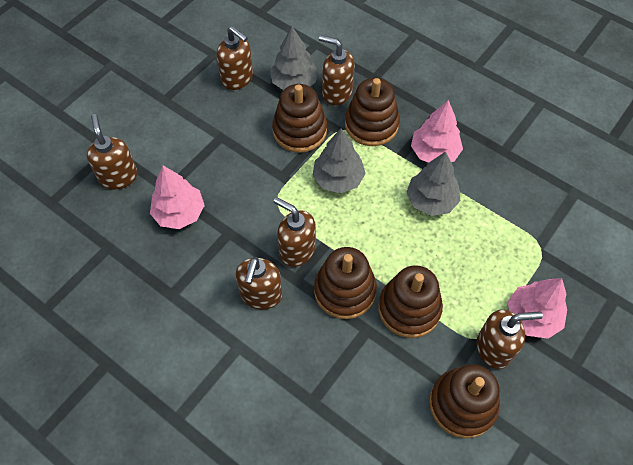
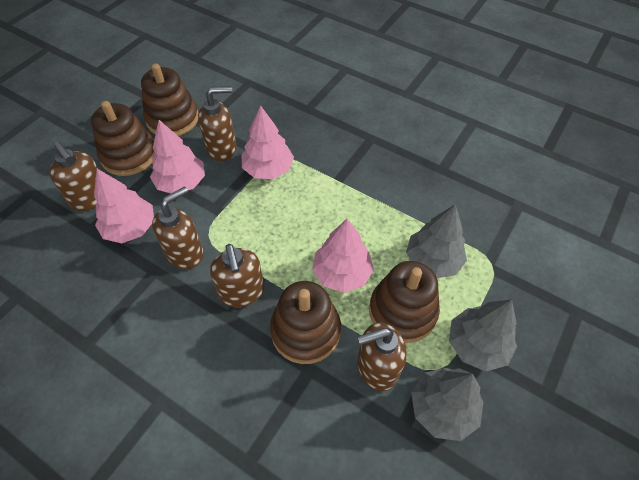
brown soap dispenser: [87,114,138,190] [216,26,253,90] [236,257,282,310] [273,197,316,267] [319,35,355,105] [476,309,543,369] = 6 -> [49,142,98,211] [152,186,204,269] [198,86,237,161] [210,244,264,307] [357,323,407,391] = 5
brown stacking toy: [272,84,327,153] [314,247,377,319] [345,78,400,146] [378,265,443,338] [429,364,500,438] = 5 -> [91,101,155,176] [141,64,198,136] [270,281,341,364] [369,261,440,343] = 4
pink tree: [150,165,205,229] [411,100,463,163] [508,278,567,339] = 3 -> [94,169,154,243] [150,120,205,193] [242,105,294,179] [312,219,374,293] = 4

